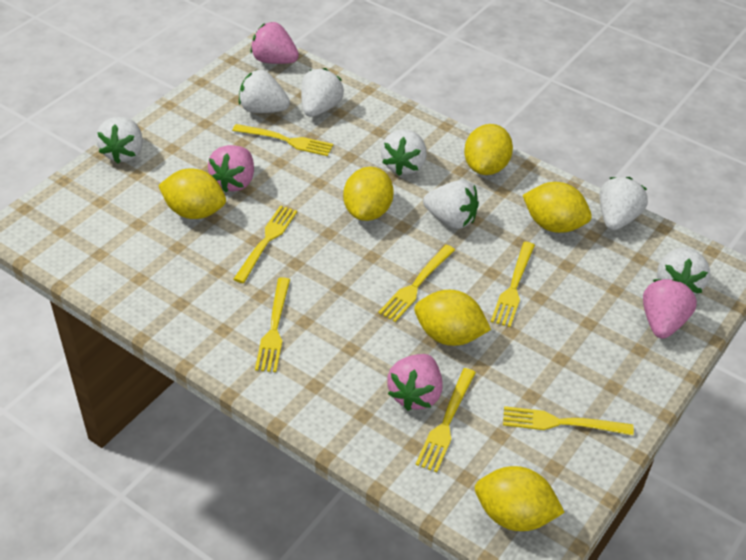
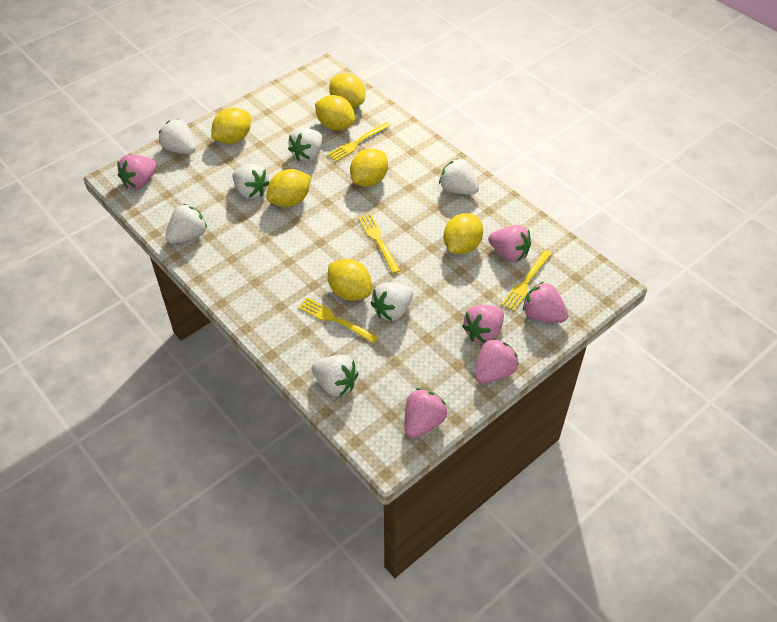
pink strawberry: [208,145,254,192] [250,22,299,64] [387,354,442,411] [643,279,697,339] = 4 -> [117,155,157,189] [405,388,447,438] [462,305,504,344] [475,338,519,384] [488,225,531,262] [523,282,568,323] = 6
yellow fork: [232,124,333,156] [233,205,297,283] [255,277,290,372] [378,245,455,322] [415,368,476,472] [491,242,535,327] [503,406,634,435] = 7 -> [298,297,379,344] [327,122,391,162] [358,214,400,274] [501,250,552,311] = 4
yellow lemon: [158,169,226,219] [343,167,394,221] [414,290,491,346] [464,124,513,175] [475,466,565,531] [523,182,592,233] = 6 -> [211,108,251,144] [266,169,311,207] [315,95,355,130] [328,259,371,301] [329,73,365,108] [350,148,388,187] [444,213,483,254] = 7

